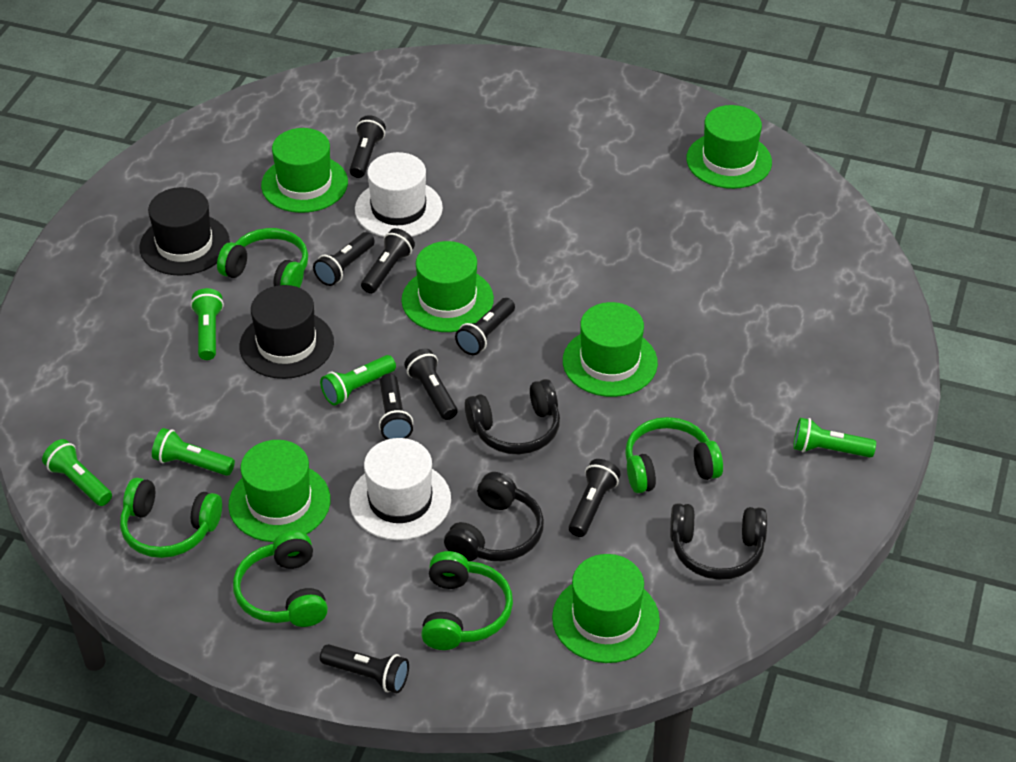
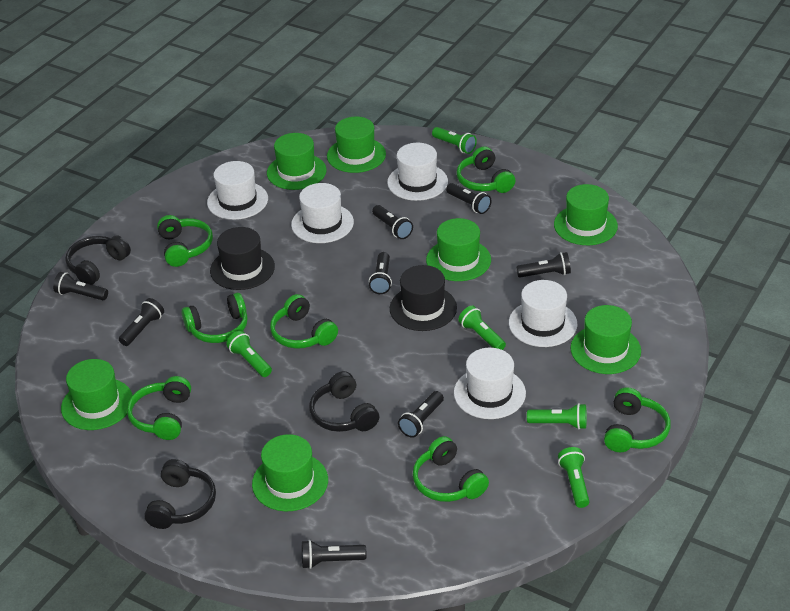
green hat: [228,440,331,542] [261,128,348,213] [402,241,494,332] [552,554,660,663] [563,302,658,397] [686,105,772,189] = 6 -> [61,359,133,430] [252,434,328,511] [267,133,327,190] [327,117,386,173] [426,218,491,281] [554,184,618,245] [570,305,641,374] = 7
green headphones: [120,478,222,558] [217,228,308,288] [233,531,328,627] [421,551,513,650] [625,417,723,493] = 5 -> [127,376,191,440] [157,215,213,267] [182,293,248,343] [270,294,338,349] [413,436,489,502] [457,146,515,193] [604,387,671,452] = 7
white hat: [350,438,451,540] [355,152,443,237] = 2 -> [207,161,268,220] [291,183,354,243] [387,143,448,201] [454,348,526,419] [509,280,577,347] = 5

